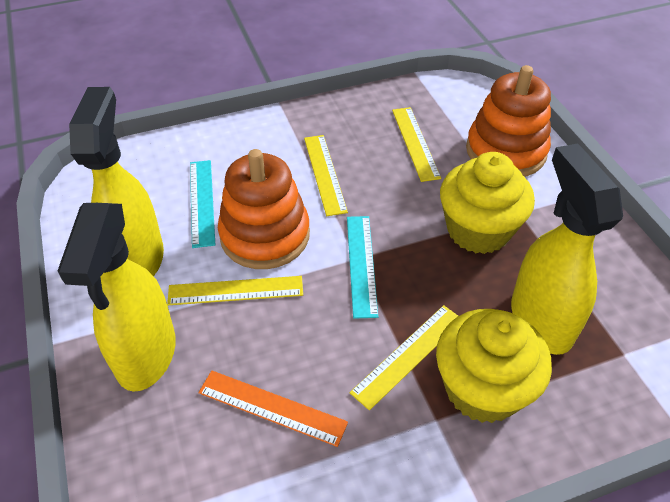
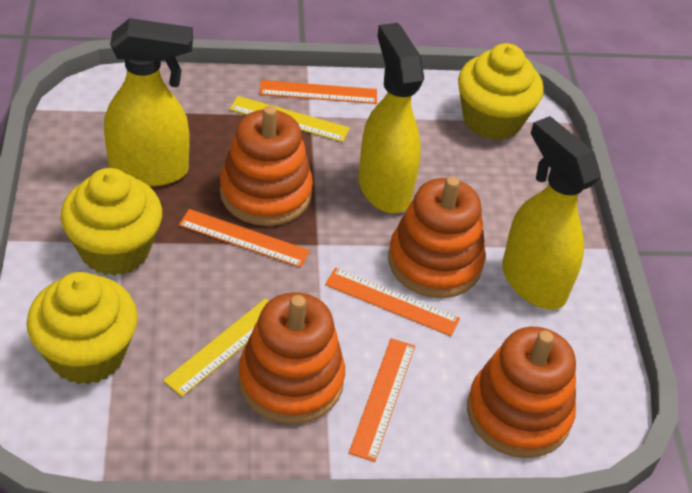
orange ruler: [198,371,348,447] = 1 -> [179,209,310,268] [260,80,377,104] [325,268,460,336] [349,338,415,462] = 4
orange stacking toy: [218,149,310,269] [466,65,551,177] = 2 -> [220,106,313,226] [238,292,345,424] [388,176,486,298] [467,327,576,458] = 4
turquoise ruler: [190,160,215,248] [347,216,378,319] = 2 -> none = 0
yellow cupcake: [436,309,552,423] [440,152,535,254] = 2 -> [26,272,138,385] [60,168,162,276] [458,43,544,140] = 3
yellow ruler: [167,276,303,305] [304,135,348,216] [350,305,458,411] [392,107,441,182] = 4 -> [163,298,269,397] [230,96,350,142] = 2

